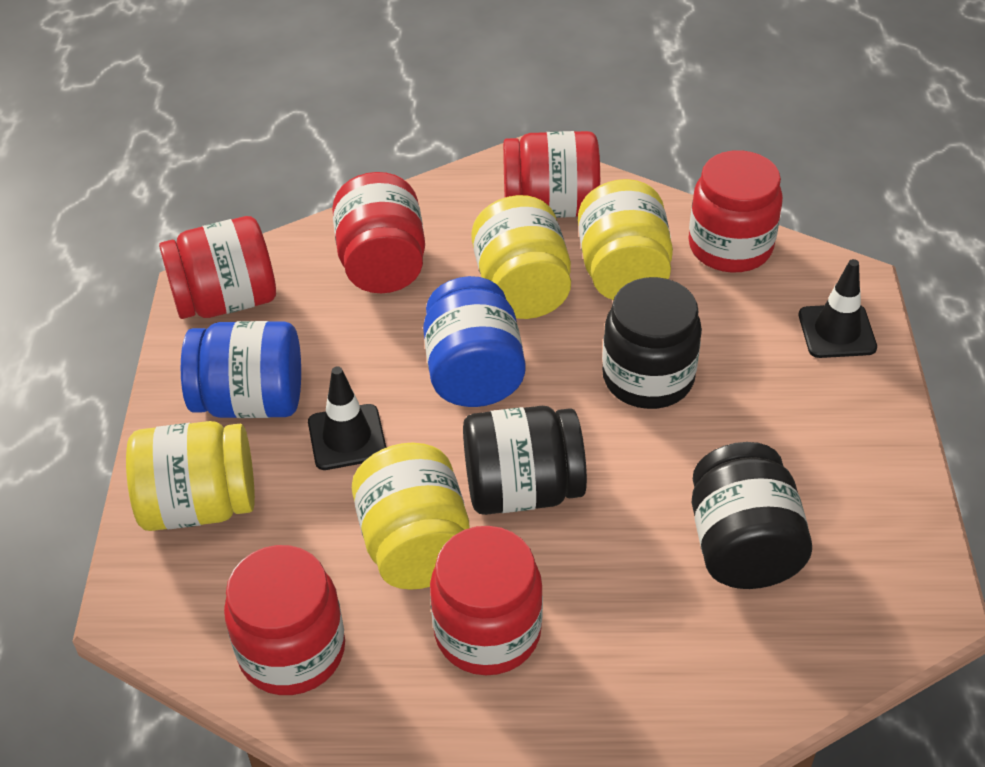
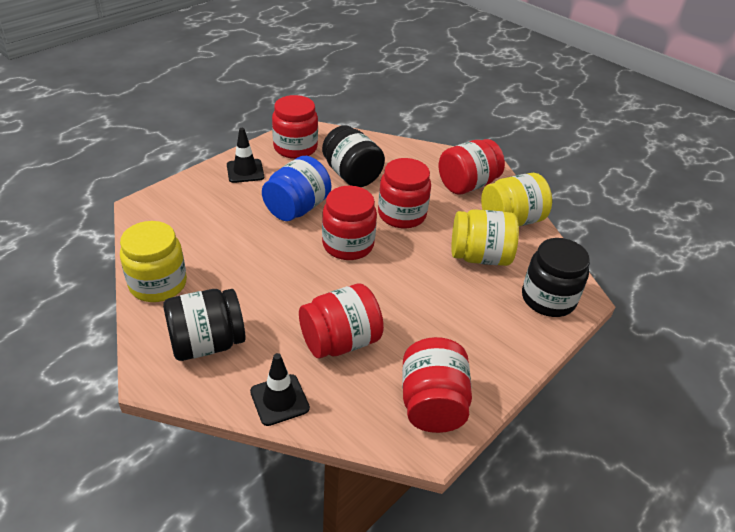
blue jar: [181,321,301,418] [423,276,525,407] = 2 -> [262,156,331,221] = 1
yellow jar: [126,421,255,531] [352,443,470,590] [471,195,571,319] [578,179,673,300] = 4 -> [120,221,187,302] [451,209,519,266] [481,173,552,226] = 3

